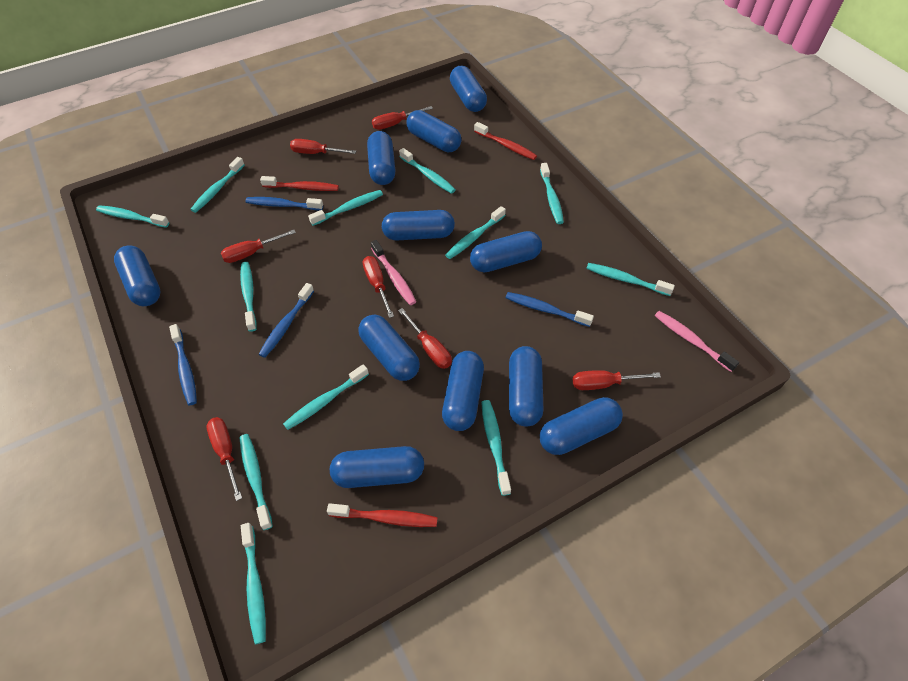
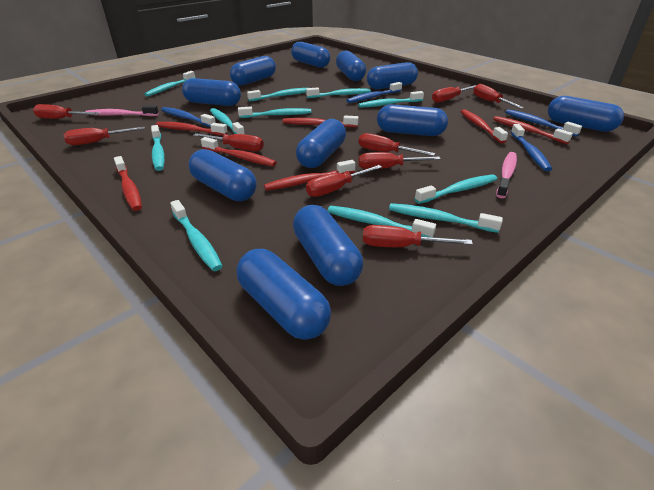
red screwdriver: [206,417,242,501] [221,230,296,263] [290,139,356,154] [363,256,394,318] [372,106,433,130] [398,308,452,369] [573,370,661,390] = 7 -> [33,104,100,119] [64,127,145,145] [193,133,264,152] [306,165,382,197] [358,152,441,169] [359,133,435,156] [363,225,473,247] [432,85,476,103] [473,84,524,109] = 9
red toothbrush: [260,176,339,191] [327,503,438,527] [474,122,537,160] = 3 -> [114,156,142,211] [156,122,228,136] [201,137,277,166] [264,160,356,191] [283,116,358,127] [460,109,508,143] [493,116,573,144] = 7
turquoise toothbrush: [96,205,170,228] [190,157,245,213] [239,434,273,530] [240,262,257,332] [241,523,266,644] [283,364,369,430] [308,190,383,226] [399,148,456,194] [445,206,506,259] [481,400,511,496] [540,163,564,224] [586,263,675,296] = 12 -> [144,71,195,97] [151,125,165,171] [170,200,223,271] [210,108,245,134] [238,107,311,118] [247,88,306,101] [306,87,371,98] [327,206,436,237] [358,91,424,108] [389,203,503,233] [415,174,497,204] = 11

